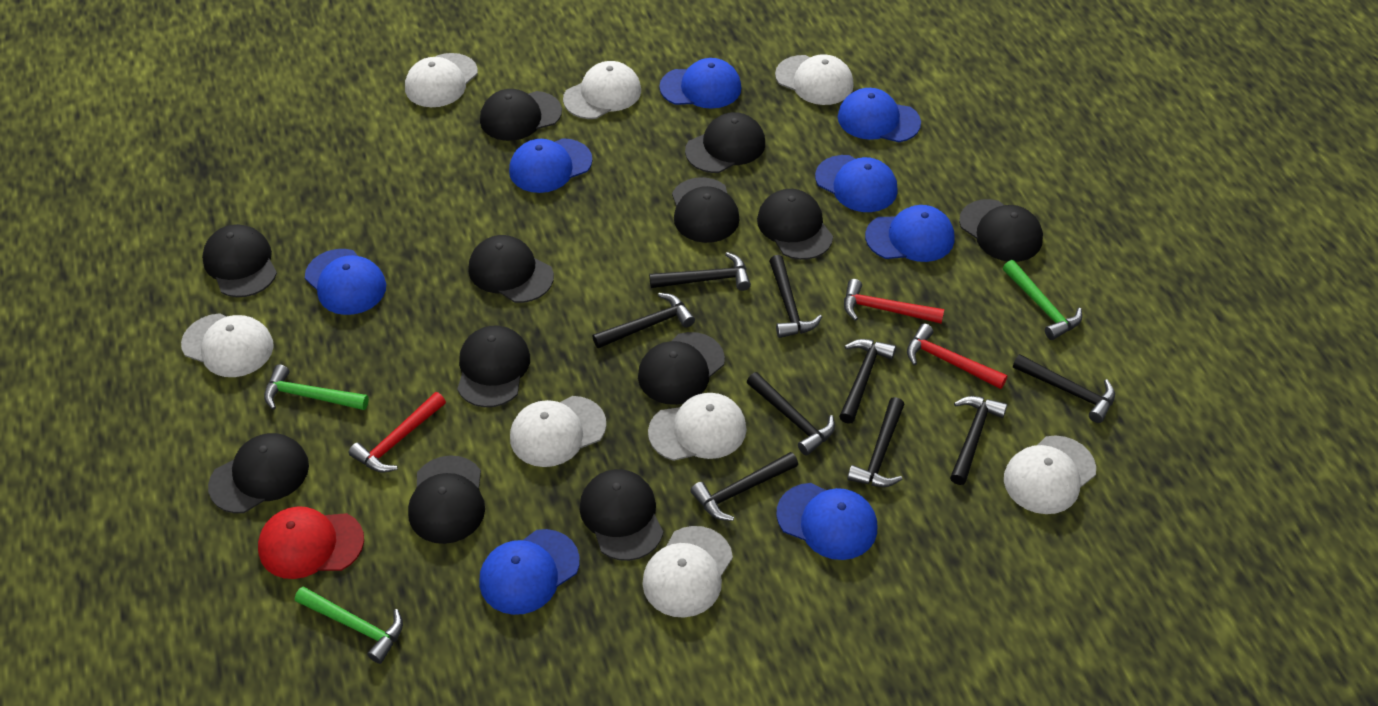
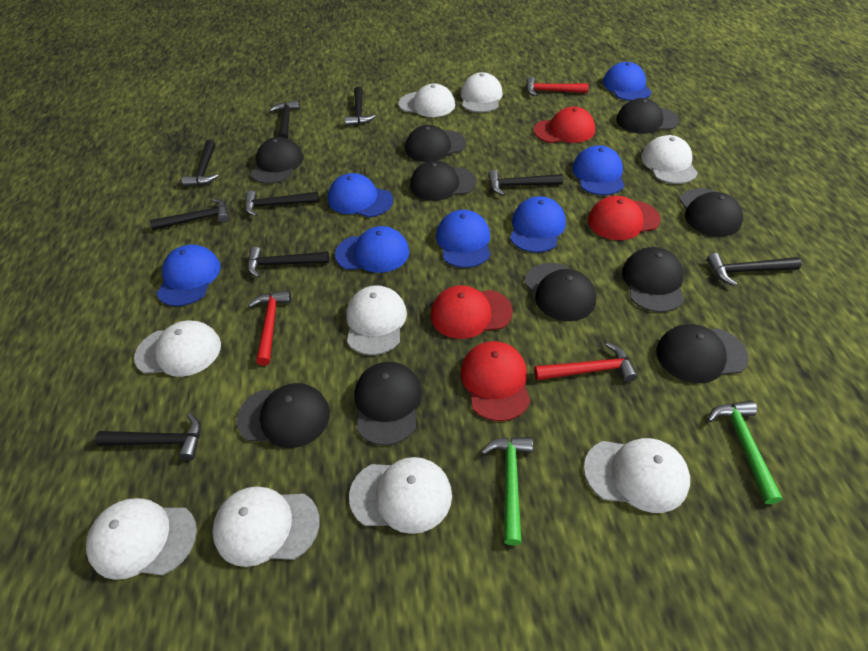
black cap: [202,224,277,297] [208,433,309,513] [408,455,485,544] [457,326,530,407] [468,235,554,303] [480,89,562,141] [580,469,663,561] [638,332,725,405] [672,177,740,243] [685,112,765,173] [757,189,833,260] [959,199,1043,262] = 12 -> [236,383,330,448] [251,137,303,184] [355,362,422,445] [405,125,466,162] [410,160,476,201] [525,263,596,321] [616,98,679,134] [622,247,684,312] [656,324,749,383] [680,188,743,237] = 10
blue cap: [305,249,386,315] [479,529,580,615] [509,138,592,193] [659,58,741,109] [776,483,877,560] [815,155,898,212] [838,88,921,142] [865,205,954,262] = 8 -> [157,244,221,306] [328,173,393,217] [335,226,409,273] [436,210,491,268] [510,196,566,253] [572,145,625,195] [603,62,652,101] = 7
green hammer: [264,364,369,410] [295,586,403,664] [1003,260,1082,340] = 3 -> [481,437,533,545] [708,401,783,504] = 2
red cap: [258,506,364,579] = 1 -> [431,285,513,339] [461,341,530,421] [534,107,595,143] [588,196,661,240] = 4
white cap: [181,313,274,377] [405,53,478,107] [510,396,606,467] [563,61,641,119] [642,526,733,618] [648,393,747,461] [775,54,854,105] [1004,435,1096,514] = 8 -> [86,498,197,580] [134,320,221,377] [212,487,320,567] [346,285,407,355] [349,457,452,534] [399,83,455,117] [461,72,503,113] [584,438,690,513] [641,135,698,184] = 9

